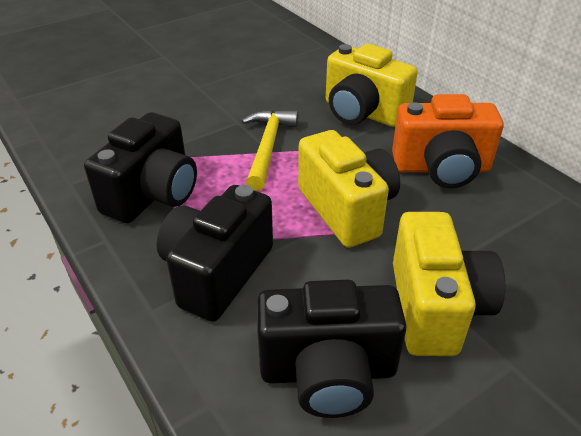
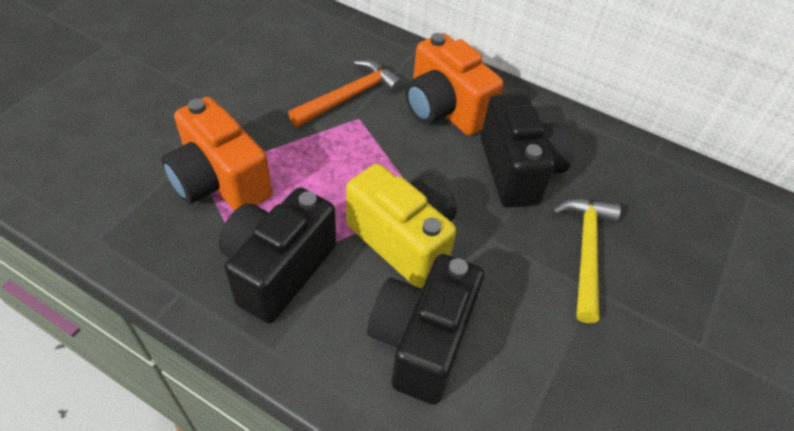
orange camera: [392,94,504,188] = 1 -> [161,97,272,211] [405,33,504,136] = 2
orange hammer: none = 0 -> [288,60,404,127] = 1
yellow camera: [298,130,400,248] [326,44,418,127] [393,212,505,356] = 3 -> [346,164,457,288] = 1

